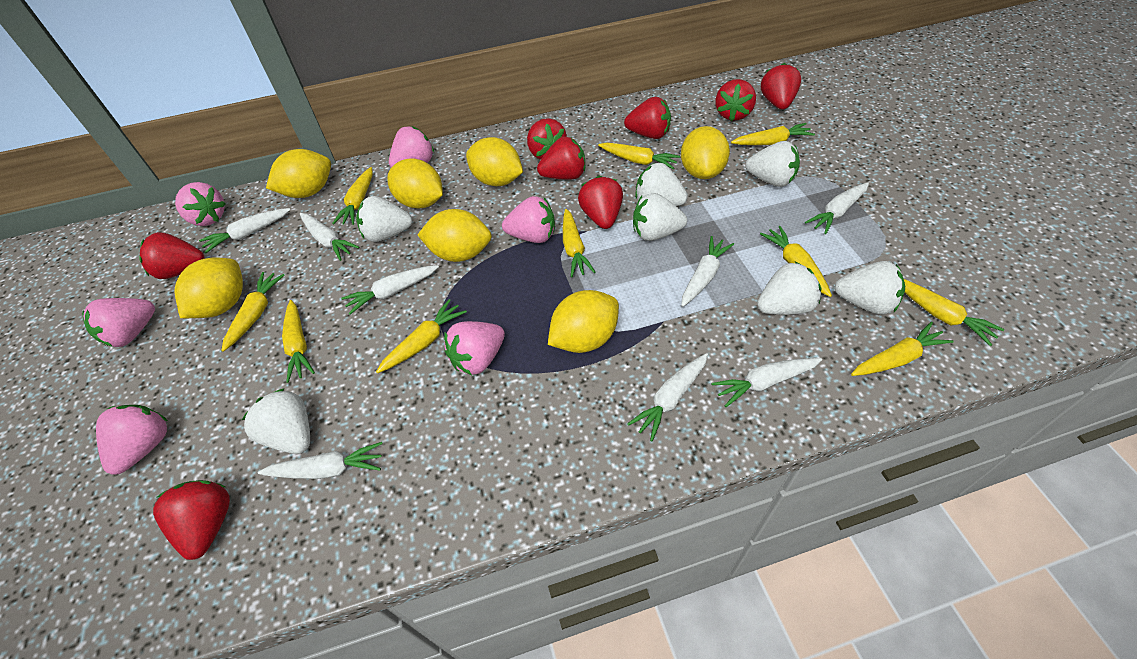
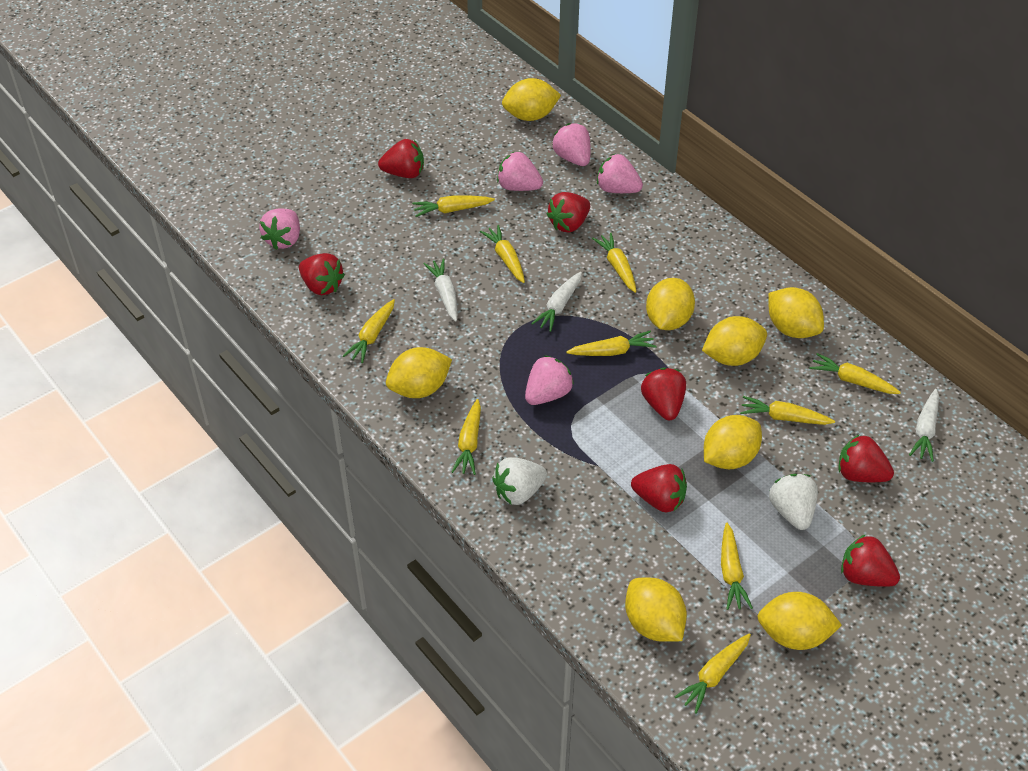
pink strawberry: [82,298,155,347] [96,405,168,475] [175,182,226,226] [389,126,434,168] [444,321,505,375] [502,196,555,243] = 6 -> [259,208,300,250] [497,151,543,191] [525,355,574,405] [552,123,591,166] [597,154,643,193] = 5
red strawberry: [139,232,204,279] [153,480,230,560] [527,118,567,160] [537,137,585,180] [578,176,623,229] [624,97,671,139] [715,79,756,121] [761,63,801,109] = 8 -> [299,253,345,295] [378,139,424,178] [546,192,590,233] [631,464,687,512] [641,368,686,420] [838,434,894,482] [841,534,900,587] = 7
white carrot: [199,208,290,253] [258,442,382,479] [300,213,359,261] [341,265,439,315] [627,353,708,441] [681,236,734,307] [711,358,822,407] [805,182,869,234] = 8 -> [424,259,458,322] [531,272,582,332] [909,389,939,462] = 3
white strawberry: [242,389,310,454] [356,196,412,242] [633,193,687,241] [635,163,688,206] [746,141,800,187] [757,262,822,315] [835,261,905,315] = 7 -> [492,457,547,505] [769,474,818,530] = 2
yellow lemon: [175,258,243,318] [266,149,331,198] [387,158,443,208] [417,209,492,262] [466,137,523,186] [548,290,619,353] [681,126,730,179] = 7 -> [386,347,452,398] [502,78,561,121] [625,577,687,642] [646,278,695,330] [702,316,767,366] [704,415,762,469] [757,592,842,650] [768,287,824,338] = 8

